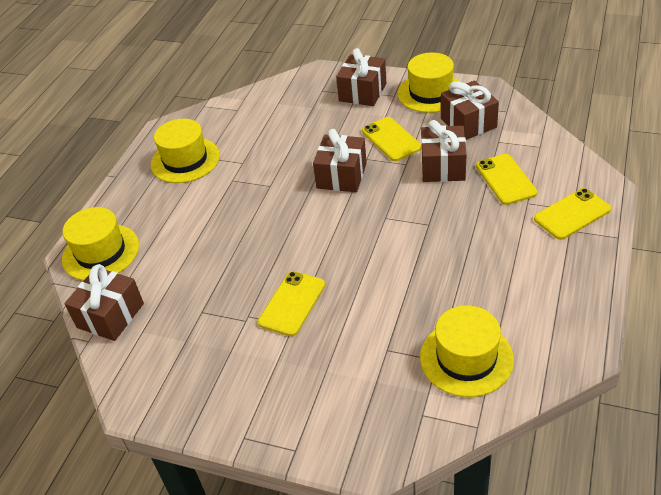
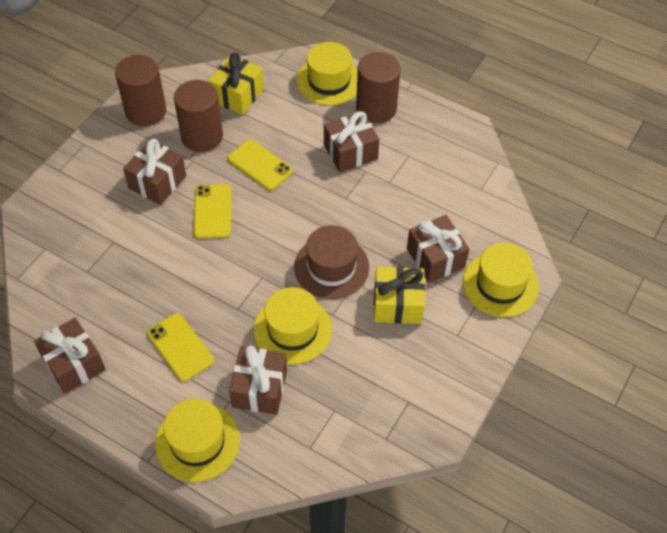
brown cylinder: none = 0 -> [115,55,166,126] [174,80,223,152] [356,52,401,123] = 3
brown hat: none = 0 -> [294,225,369,299] = 1
yellow gift: none = 0 -> [208,52,264,115] [374,266,425,324] = 2
yellow phone: [258,271,325,336] [362,117,421,161] [476,154,537,205] [534,188,611,240] = 4 -> [147,313,214,382] [194,184,231,239] [228,139,293,190] = 3

